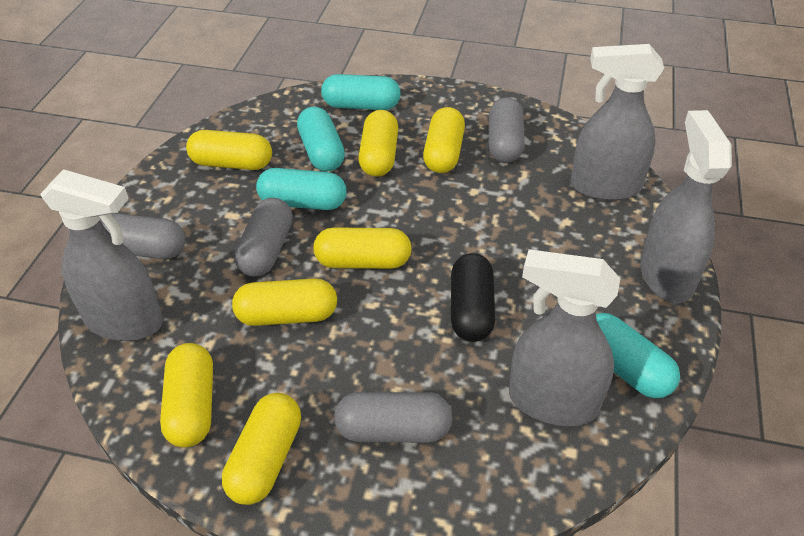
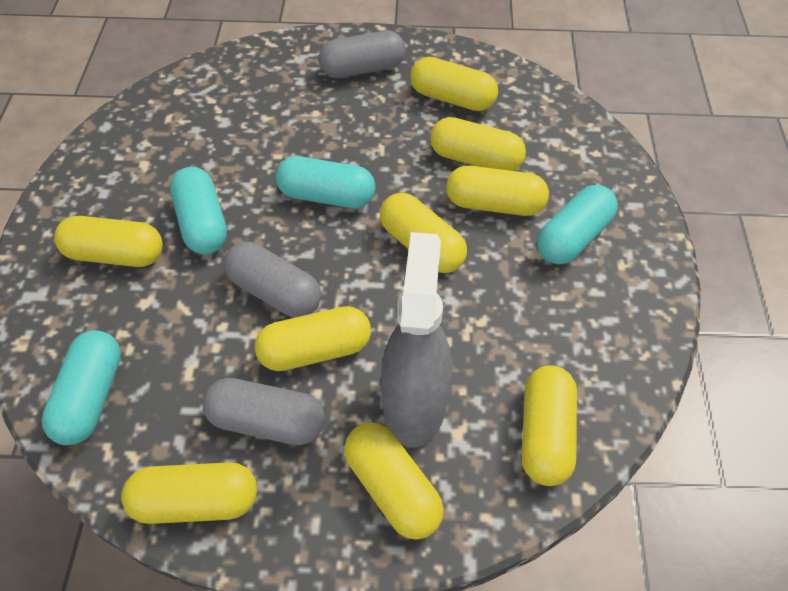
black capsule: [451,253,495,342] = 1 -> none = 0
grey capsule: [100,213,185,259] [234,198,293,277] [334,392,452,443] [489,97,525,163] = 4 -> [203,378,325,445] [224,242,321,318] [319,31,406,78] = 3
grey spray bottle: [41,169,163,341] [509,249,620,426] [570,44,664,201] [640,110,732,303] = 4 -> [381,232,452,448] = 1
yellow capsule: [160,343,213,447] [186,130,272,170] [222,393,301,505] [232,278,337,326] [313,227,412,269] [358,110,398,177] [423,107,465,173] = 7 -> [54,216,163,267] [121,462,257,524] [255,306,371,371] [344,422,444,540] [380,193,467,273] [410,57,498,111] [430,117,526,171] [446,166,549,216] [522,365,577,486] = 9

